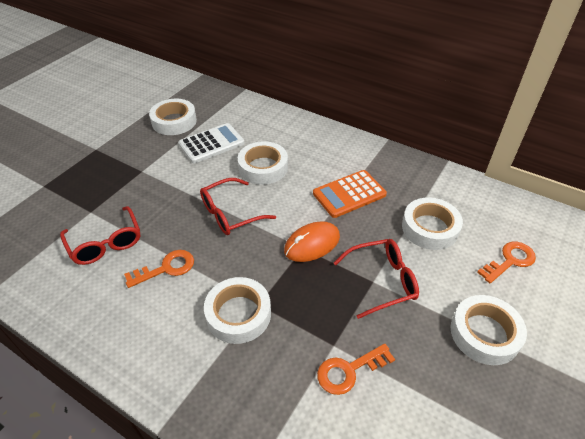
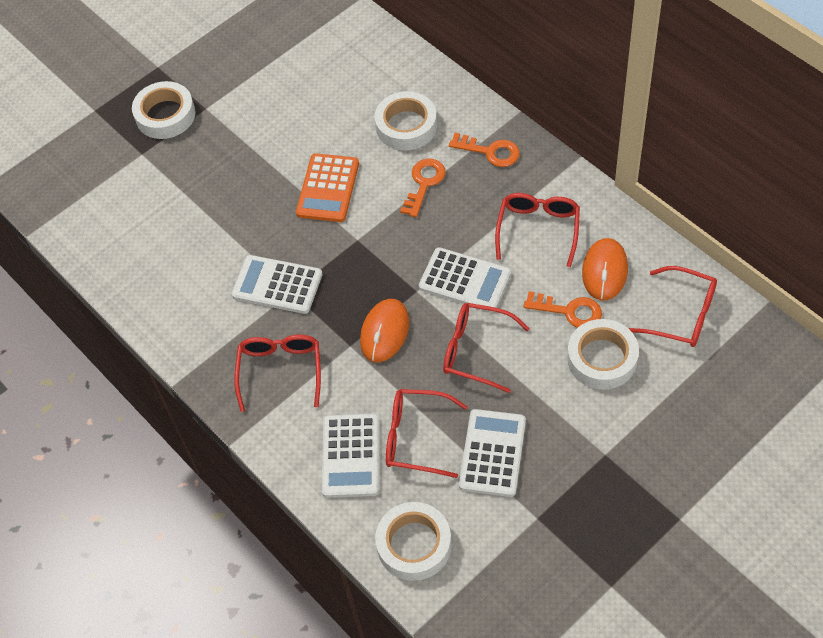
orange mouse: [284,221,340,262] = 1 -> [360,299,409,362] [582,238,628,301] = 2
red glasses: [60,206,140,265] [200,178,276,235] [334,239,419,319] = 3 -> [234,335,321,412] [386,389,468,478] [443,303,530,393] [495,193,580,267] [628,266,717,347] = 5
white calculator: [178,123,245,163] = 1 -> [231,255,323,314] [322,414,379,498] [419,247,511,312] [459,409,526,497] = 4
white tape: [149,99,197,135] [204,277,271,344] [238,141,288,185] [402,198,463,250] [450,295,527,365] = 5 -> [132,81,195,139] [375,91,437,151] [375,502,452,581] [567,319,639,390] = 4

